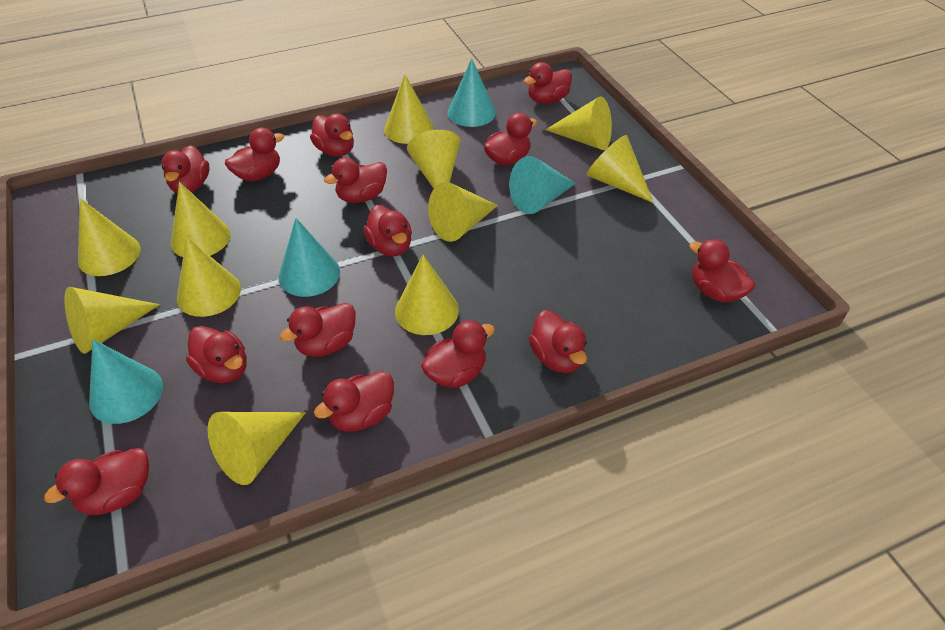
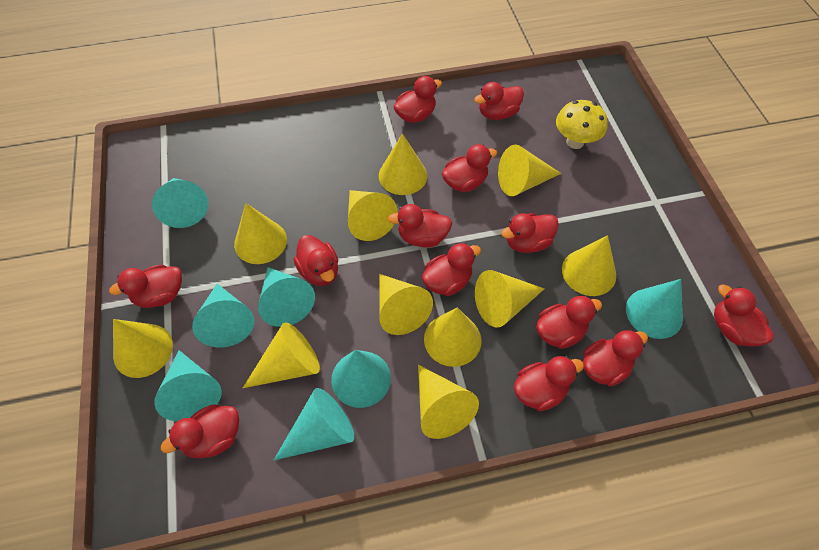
red duck: [44,448,149,515] [161,145,209,193] [186,326,247,383] [225,128,284,181] [280,303,356,357] [310,114,354,157] [314,371,394,432] [324,158,387,203] [363,205,412,257] [421,320,495,388] [484,113,537,165] [524,62,572,104] [529,310,587,373] [689,239,755,303] = 14 -> [109,265,182,308] [161,404,239,458] [294,235,338,286] [388,204,452,248] [394,76,442,123] [422,243,481,296] [442,144,497,192] [474,82,524,120] [501,213,559,253] [514,356,584,411] [536,296,602,349] [583,330,648,387] [714,285,774,347] = 13
turquoise cone: [89,340,163,424] [279,218,340,297] [448,58,496,127] [509,156,576,214] = 4 -> [152,178,208,228] [154,350,222,422] [192,284,254,347] [258,267,315,327] [274,388,355,460] [331,350,391,408] [626,279,683,339] = 7
yellow mushroom: none = 0 -> [556,100,608,149] = 1

